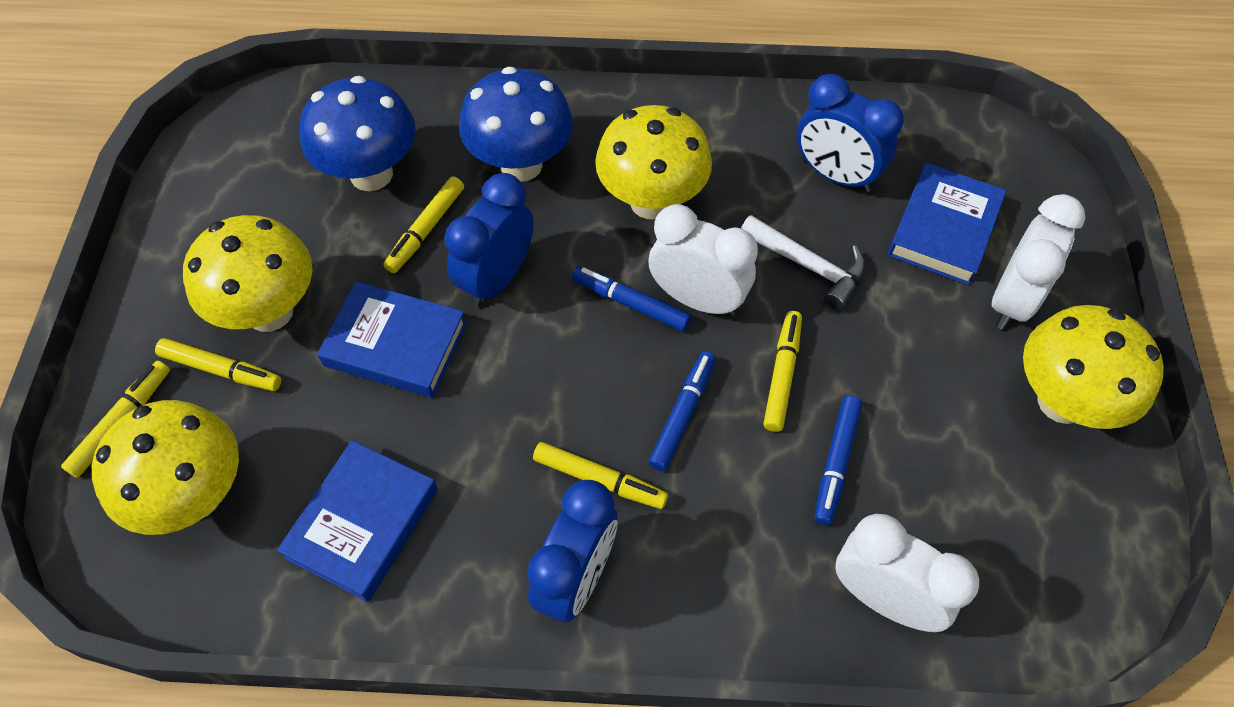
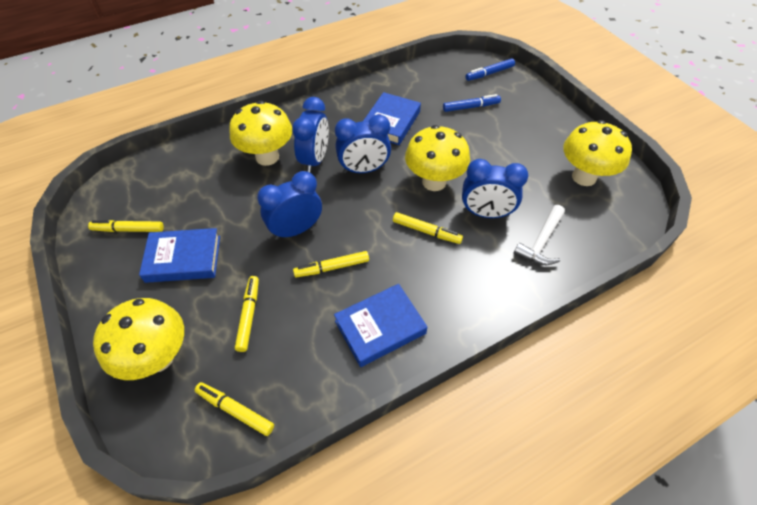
blue clock: [444,173,534,307] [527,480,618,622] [796,74,904,192] = 3 -> [257,171,322,240] [292,97,329,173] [335,114,391,173] [462,159,529,218] = 4
blue marker: [572,266,691,331] [649,351,716,471] [814,396,862,525] = 3 -> [443,94,501,112] [466,59,515,81] = 2
blue mushroom: [300,76,416,191] [459,67,573,182] = 2 -> none = 0
white clock: [648,204,758,316] [835,514,979,632] [992,194,1085,330] = 3 -> none = 0

